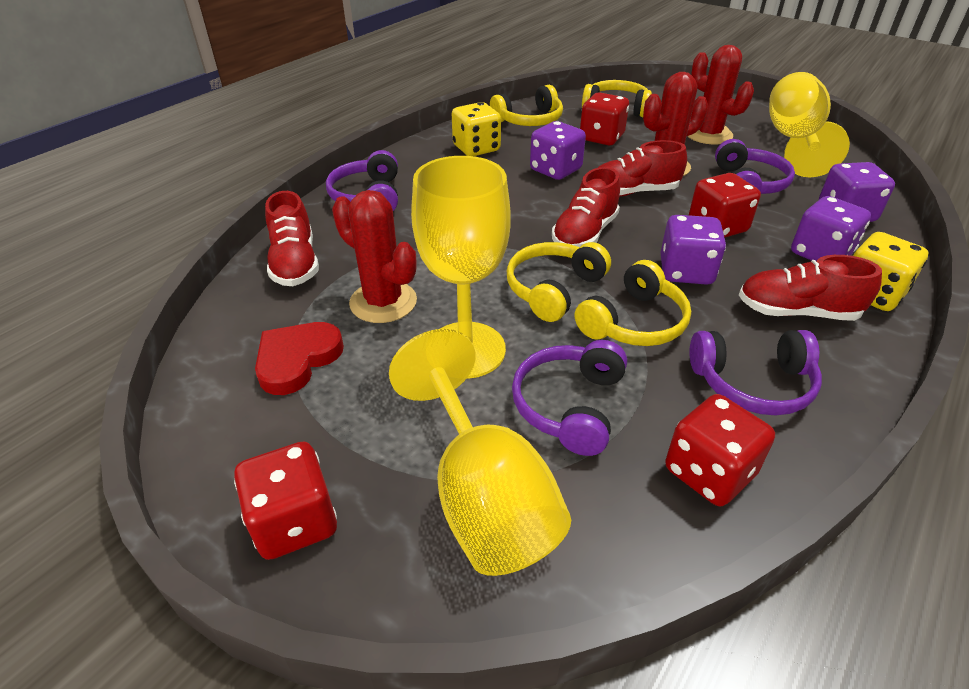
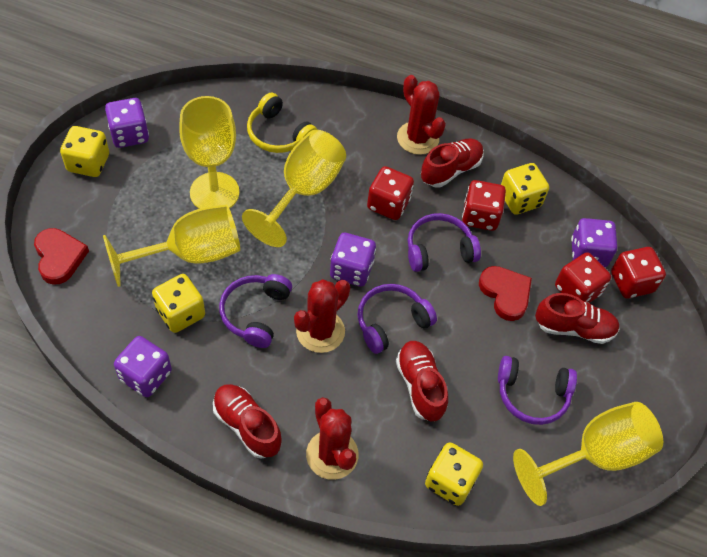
red heart: [255,322,344,395] = 1 -> [34,228,89,285] [479,266,532,321] = 2
yellow dice: [452,102,501,156] [852,232,929,311] = 2 -> [60,126,109,177] [152,274,205,333] [425,442,483,506] [501,163,549,215] = 4
yellow goblet: [389,329,571,576] [411,156,511,379] [769,72,850,177] = 3 -> [103,204,240,287] [179,96,239,209] [242,130,346,247] [513,402,663,506] = 4
yellow headphones: [490,85,563,126] [507,242,611,322] [575,260,691,346] [582,80,652,117] = 4 -> [247,93,317,153] = 1

